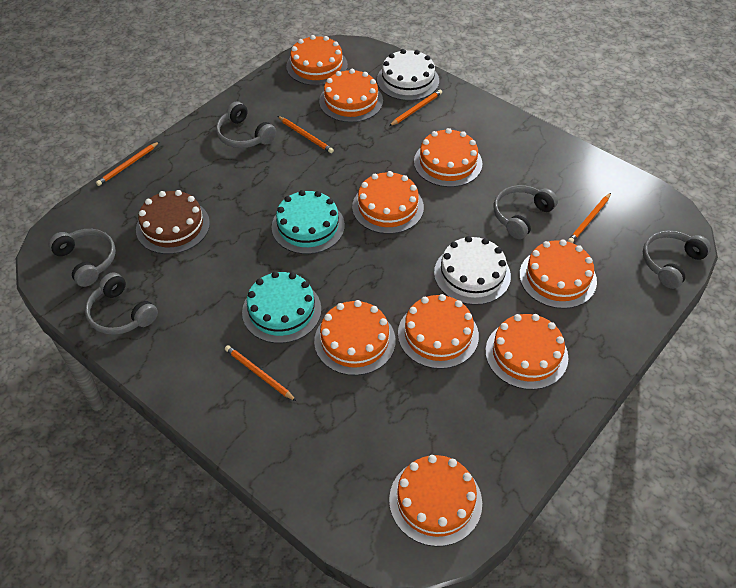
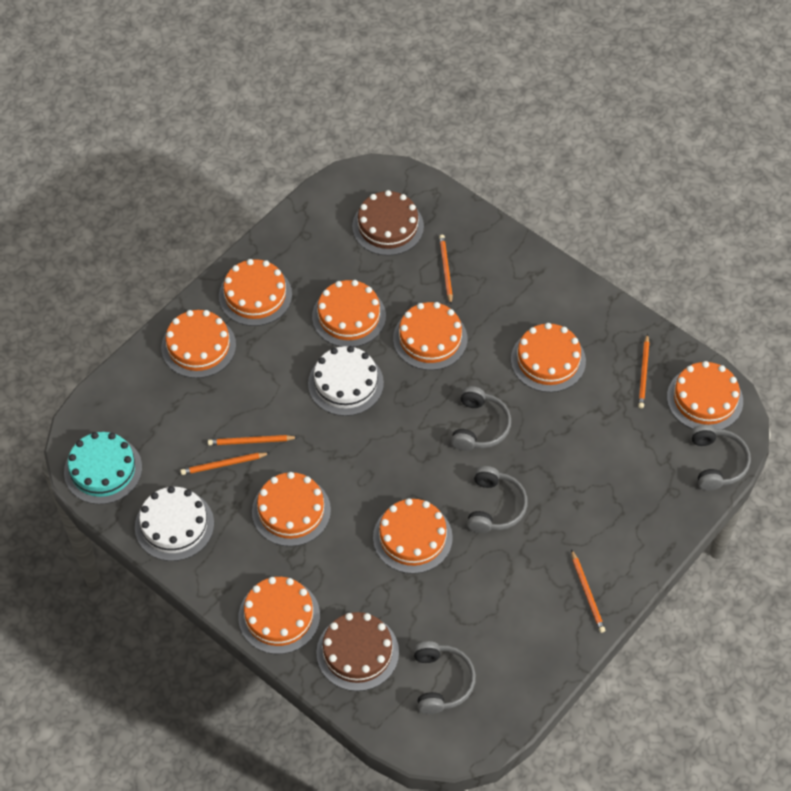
brown cake: [136,190,210,254] = 1 -> [316,612,399,691] [352,190,424,256] = 2
grey headphones: [49,229,116,287] [85,272,158,335] [216,101,276,148] [493,185,558,239] [643,231,711,289] = 5 -> [414,641,476,714] [451,386,511,451] [467,466,528,533] [691,424,751,491] = 4
turquoise cake: [242,271,321,343] [272,190,345,254] = 2 -> [64,432,142,504] = 1

